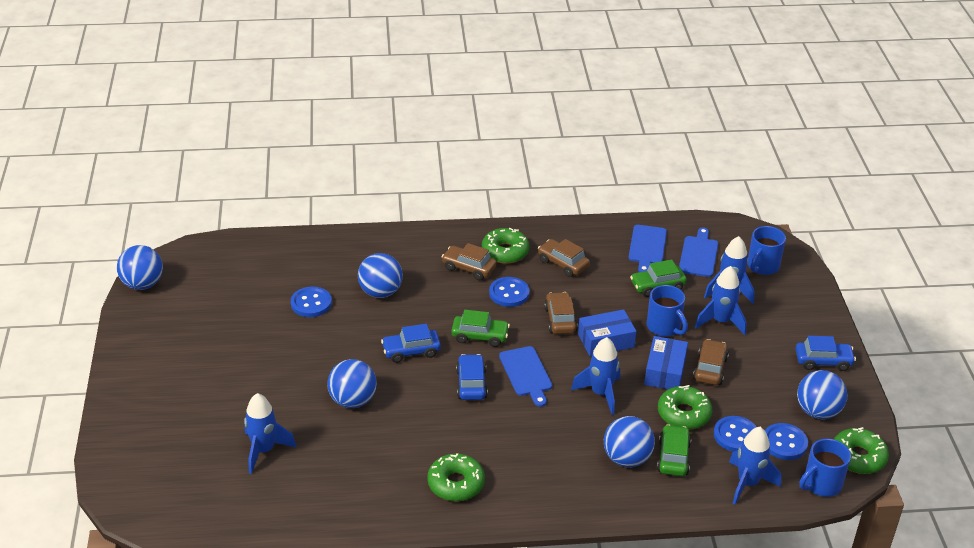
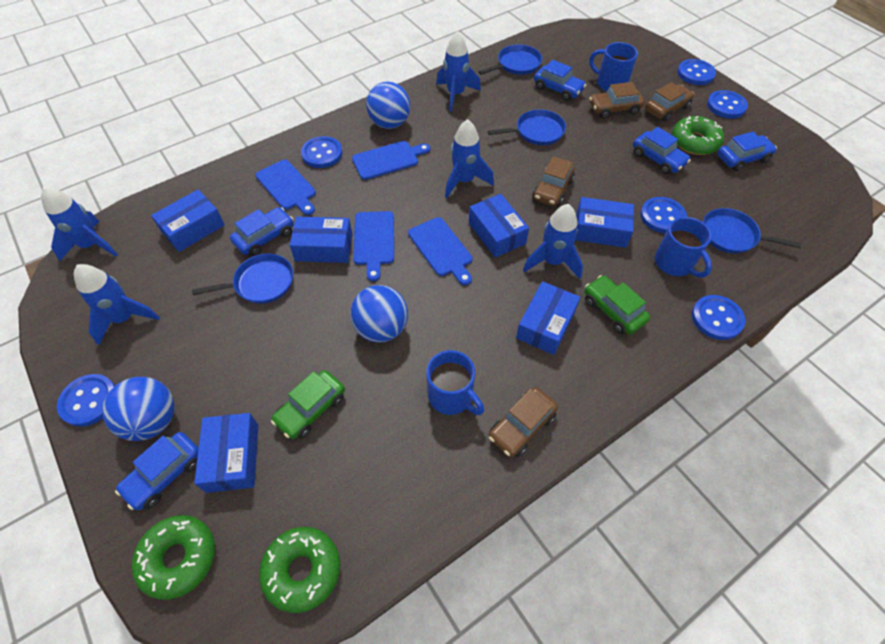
blue ball: [117,245,163,290] [327,359,377,408] [358,253,403,298] [604,416,655,467] [797,370,847,419] = 5 -> [102,377,174,441] [350,285,408,343] [366,82,411,129] = 3
blue box: [578,309,637,356] [644,336,688,389] = 2 -> [151,190,225,252] [194,413,258,493] [290,217,352,263] [469,194,529,257] [516,281,580,355] [575,197,634,248] = 6
blue button: [291,287,332,317] [489,277,529,307] [714,416,756,452] [765,423,808,460] = 4 -> [57,374,115,427] [301,136,343,168] [640,197,687,233] [677,59,716,85] [692,295,745,340] [707,90,748,119] = 6
blue car: [381,324,441,363] [456,354,488,400] [795,336,856,371] = 3 -> [115,432,199,510] [230,207,294,256] [534,60,586,101] [633,127,691,174] [717,132,777,171] = 5
blue cutting board: [499,346,552,407] [628,225,667,272] [679,227,718,277] = 3 -> [256,159,316,215] [352,141,430,180] [353,211,394,281] [408,217,473,285] = 4
blue pan: none = 0 -> [192,254,293,304] [479,45,542,75] [488,109,566,145] [703,208,801,253] = 4
green car: [451,310,510,347] [630,260,687,297] [657,424,691,476] = 3 -> [271,370,345,439] [585,275,650,334] = 2
green donut: [427,453,485,501] [482,228,529,264] [658,385,712,429] [834,427,889,474] = 4 -> [132,515,215,600] [259,527,340,613] [672,116,724,155] = 3

